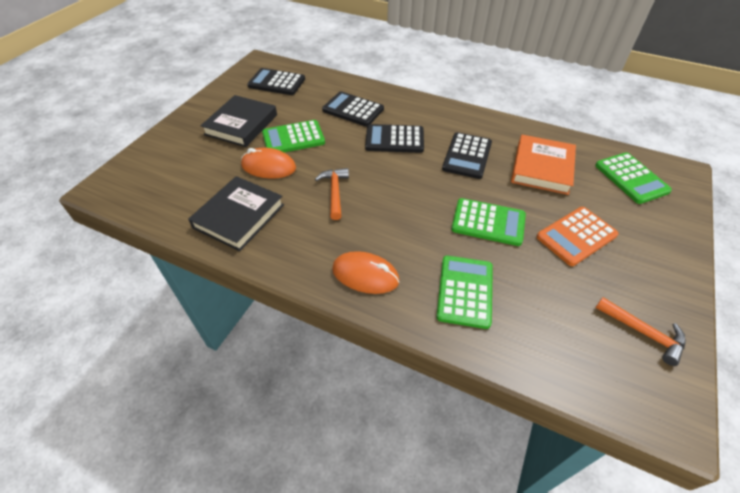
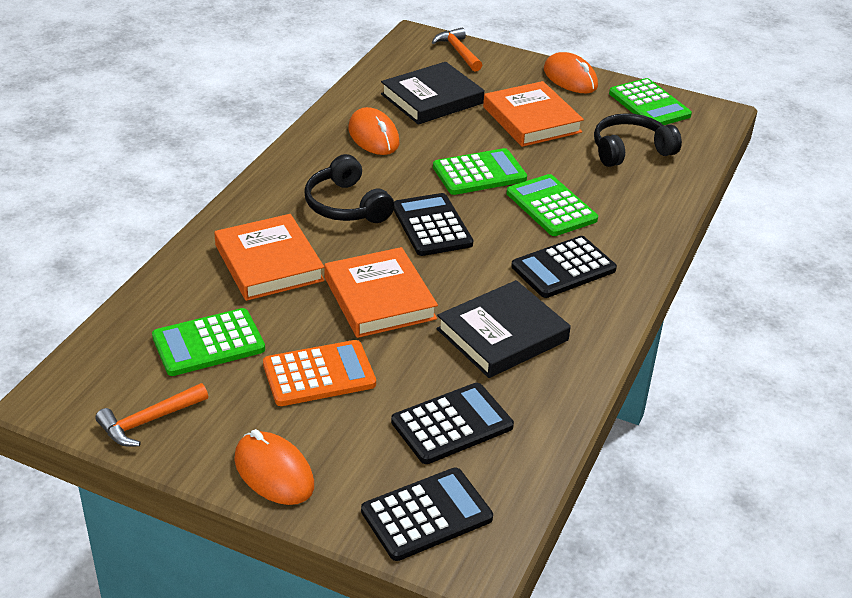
black headphones: none = 0 -> [304,154,394,223] [594,113,682,167] = 2
orange book: [511,135,576,195] = 1 -> [214,214,325,301] [324,247,438,338] [483,81,584,147] = 3
orange mouse: [241,148,296,179] [332,251,399,294] = 2 -> [234,429,314,505] [348,107,399,155] [544,52,598,93] = 3

